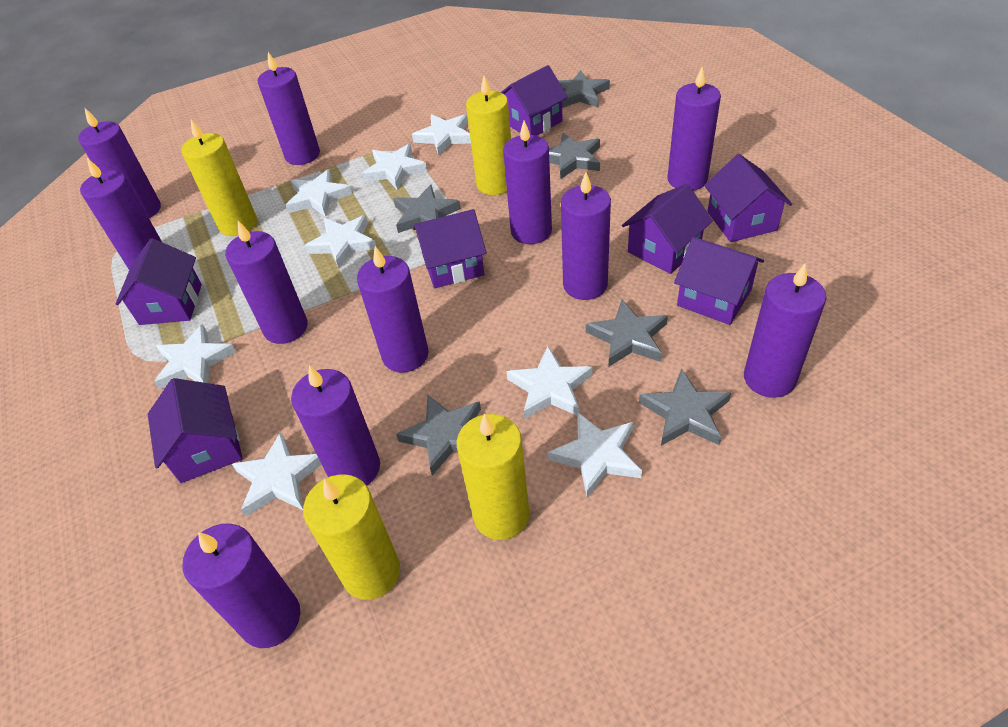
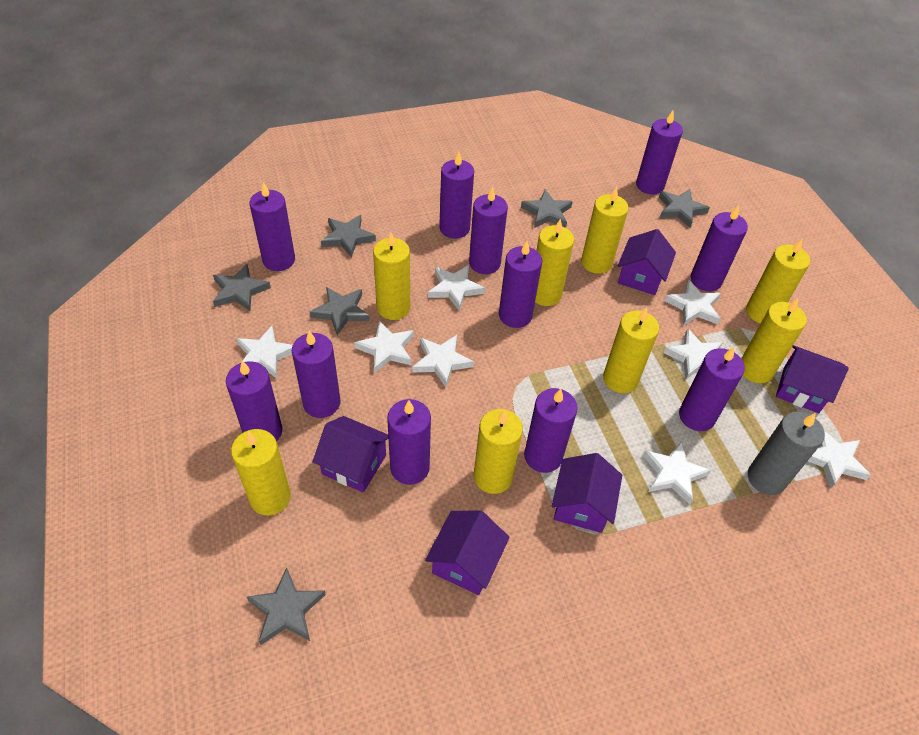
grey candle: none = 0 -> [748,412,825,495] = 1
purple house: [116,238,202,325] [148,378,243,483] [413,209,486,288] [501,65,568,136] [622,184,713,274] [674,237,764,325] [704,154,792,242] = 7 -> [313,416,388,493] [425,511,510,595] [552,453,622,533] [618,229,676,295] [776,345,849,413] = 5
yellow candle: [181,120,257,236] [303,474,400,600] [457,414,530,540] [466,76,511,195] = 4 -> [231,429,291,515] [373,232,410,320] [474,409,523,494] [535,219,574,306] [581,187,629,274] [603,307,659,393] [741,298,807,383] [746,239,810,323] = 8

